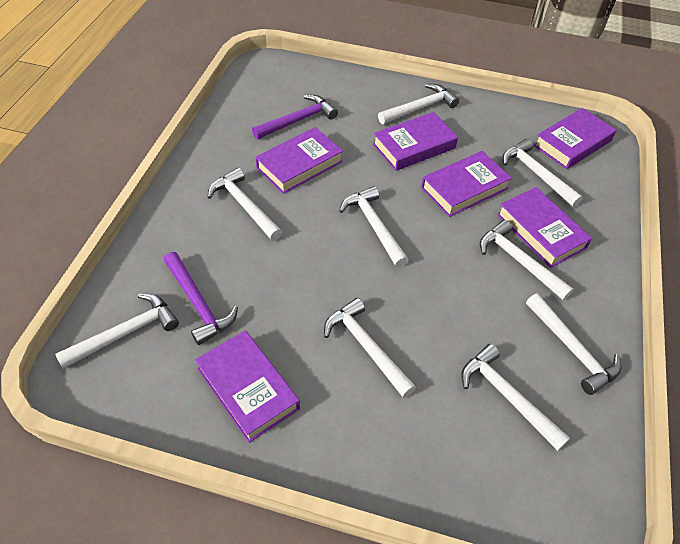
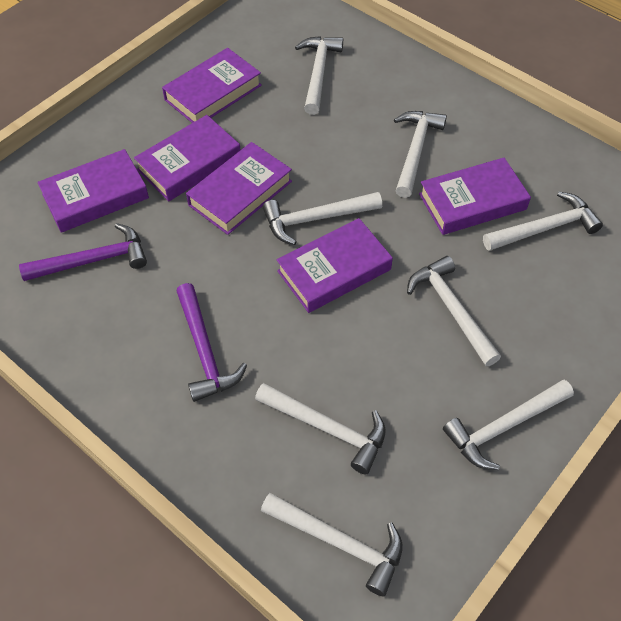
white hammer: [55,294,179,369] [208,168,282,241] [324,298,416,398] [340,186,408,268] [378,84,459,124] [461,344,570,451] [480,220,574,300] [503,139,583,207] [526,294,621,395] = 9 -> [255,383,386,474] [261,493,402,596] [263,192,382,245] [295,36,343,115] [394,111,447,198] [407,256,501,366] [443,379,574,470] [483,192,603,251] = 8

